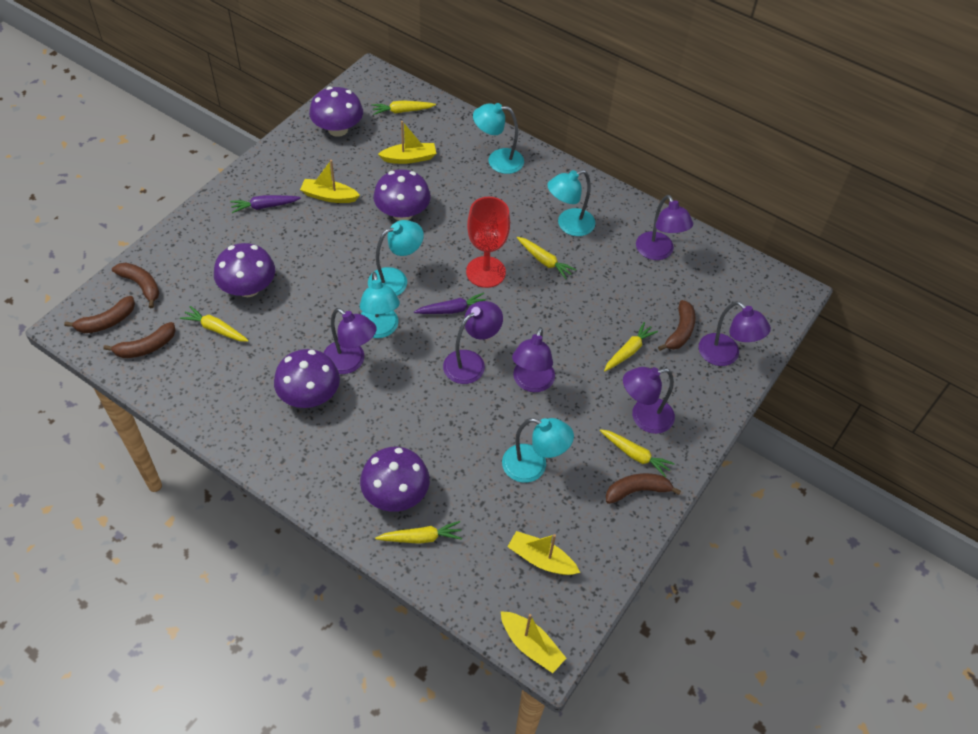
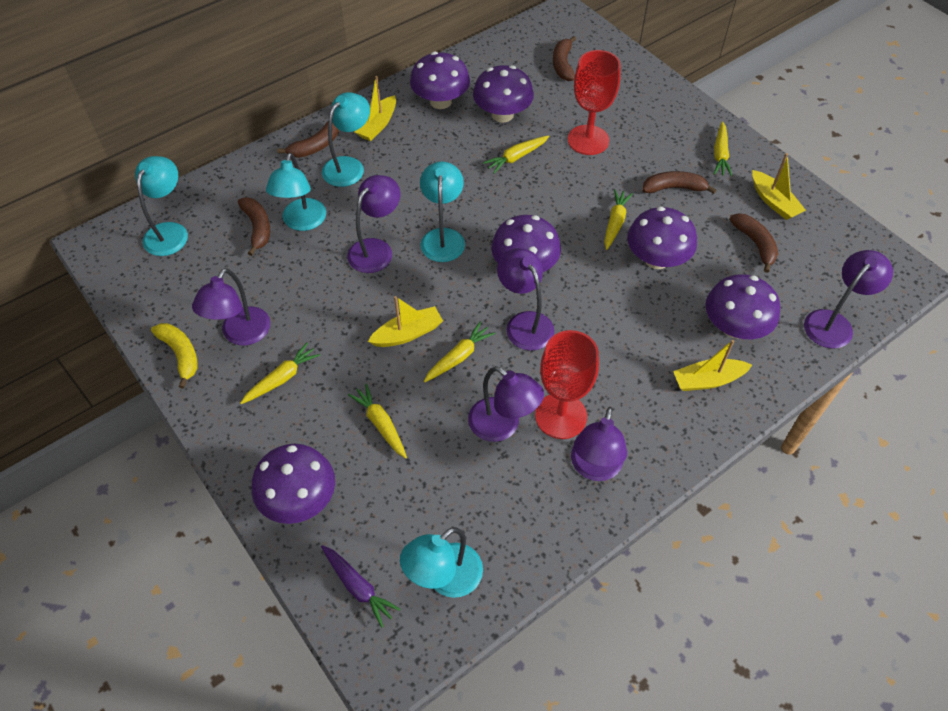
purple carrot: [230,195,301,213] [414,293,486,314] = 2 -> [321,545,401,628] = 1
purple mushroom: [214,243,275,297] [274,349,340,408] [309,87,363,137] [360,447,430,512] [373,169,431,221] = 5 -> [251,444,335,524] [410,52,470,109] [473,65,534,123] [491,215,561,272] [627,207,697,269] [706,274,780,339] = 6
red goblet: [466,197,510,288] = 1 -> [535,330,599,439] [568,50,621,155] = 2
yellow banana: none = 0 -> [151,323,198,389] = 1

